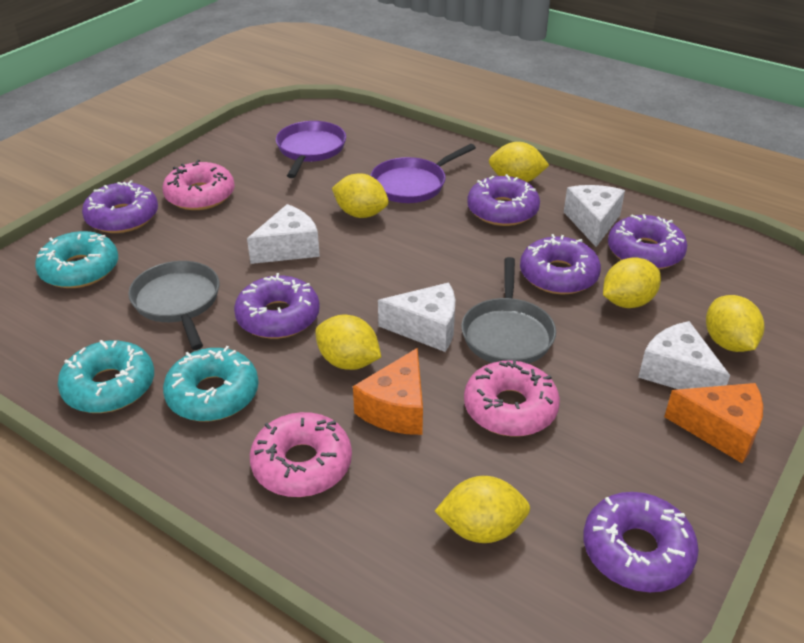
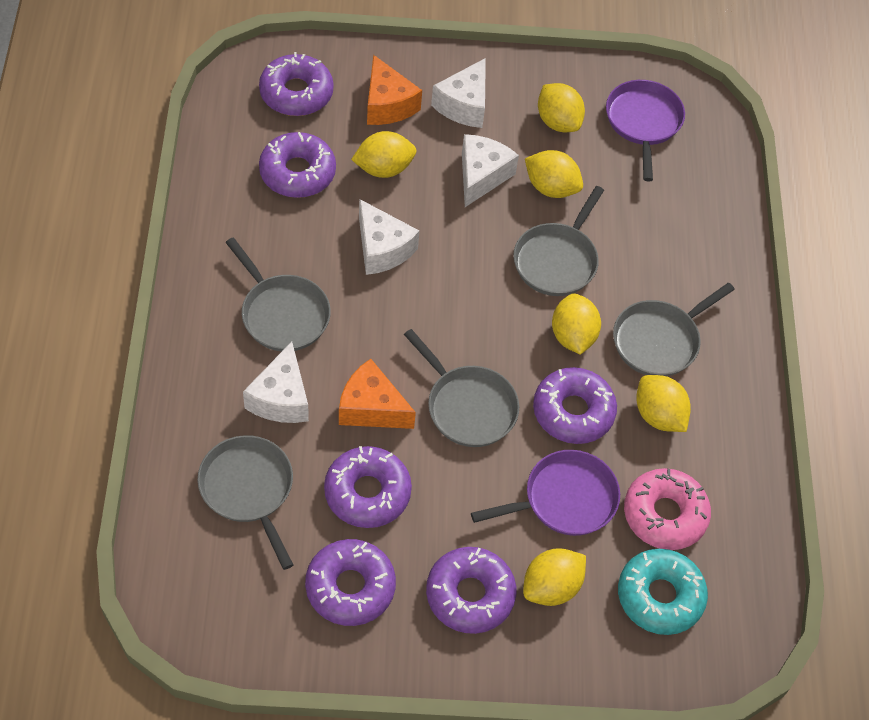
grey pan: [128,261,219,350] [461,257,556,364] = 2 -> [197,435,293,570] [225,238,331,352] [404,329,519,447] [513,186,604,296] [613,283,735,376] = 5
pink donut: [162,160,235,210] [250,412,352,497] [464,358,560,437] = 3 -> [624,468,711,550] = 1
turquoise donut: [35,231,118,288] [58,340,154,413] [163,346,259,422] = 3 -> [618,549,708,635] = 1

